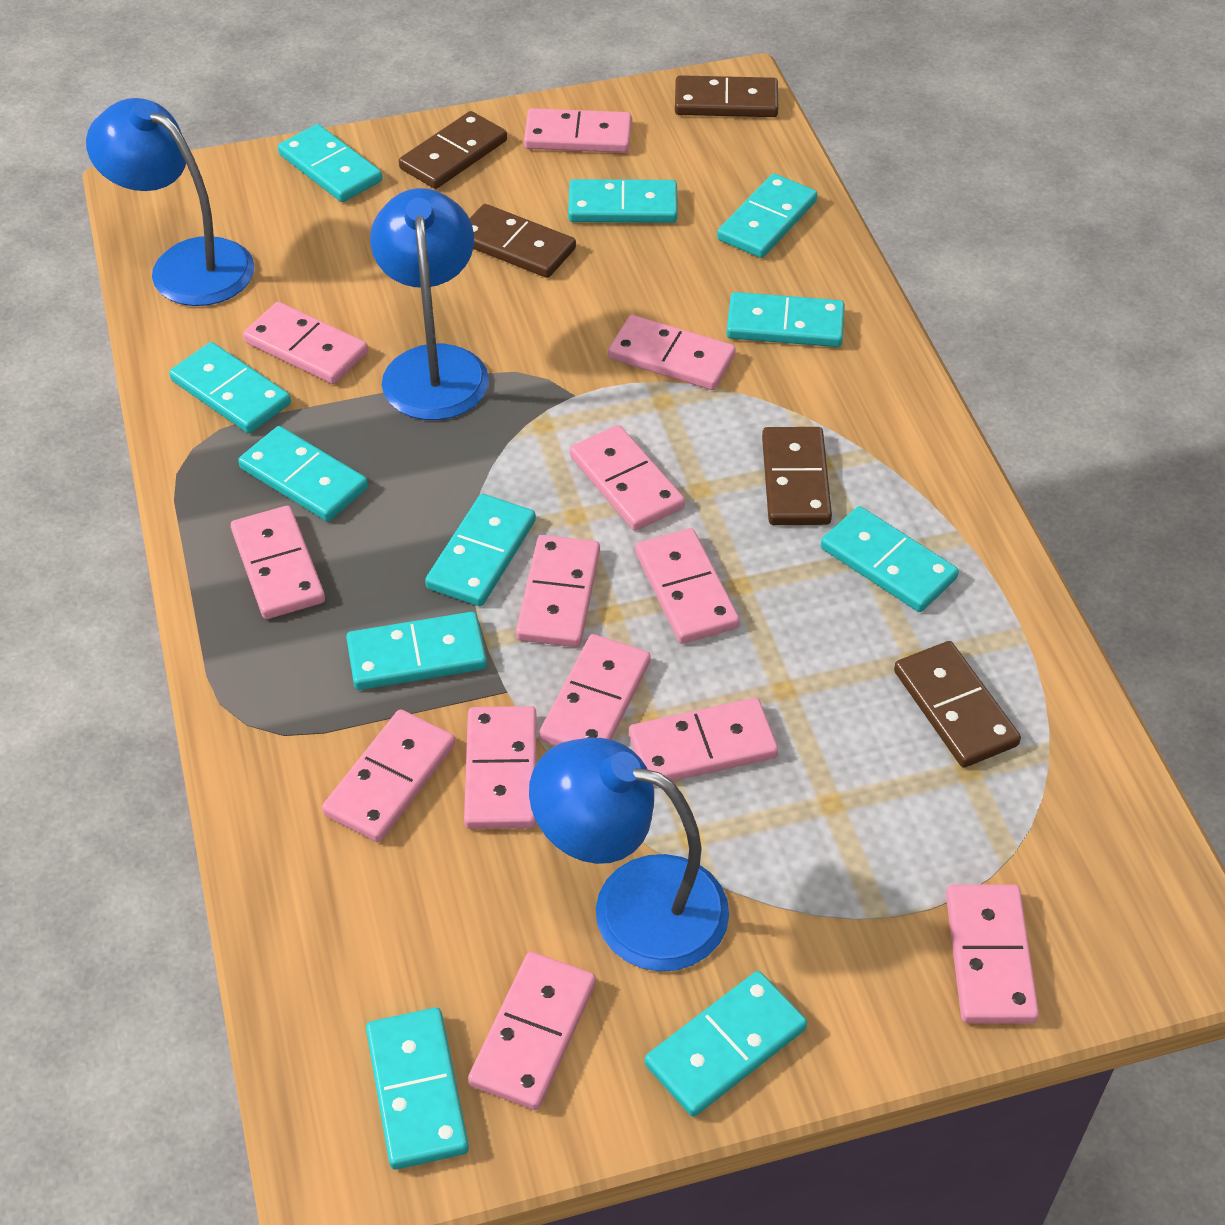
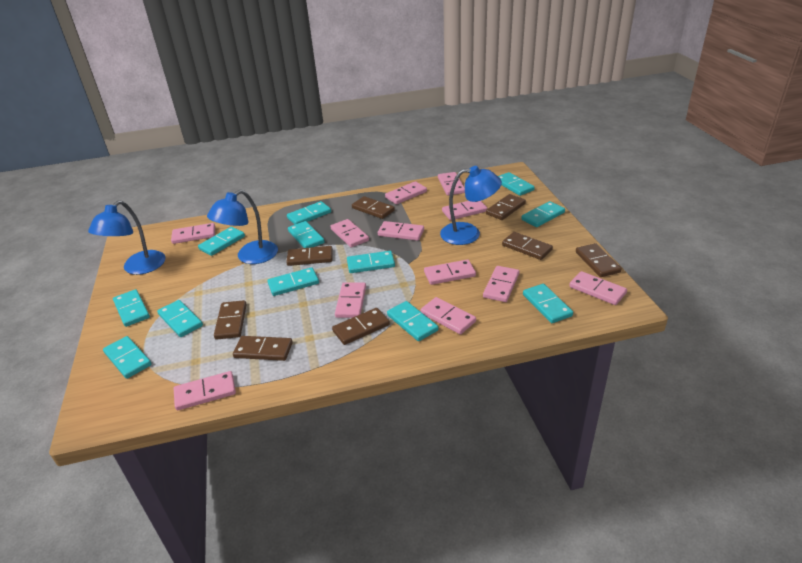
brown domino: [399,111,507,189] [469,204,576,278] [675,75,778,117] [762,427,832,525] [894,641,1021,768] = 5 -> [214,300,247,340] [233,336,293,361] [286,246,333,266] [332,308,390,345] [352,196,395,219] [486,194,526,220] [502,232,553,260] [576,243,621,277] = 8
pink domino: [231,506,325,619] [243,302,368,384] [322,709,455,842] [464,706,536,829] [468,952,596,1110] [516,535,600,647] [524,108,632,153] [539,634,651,746] [570,425,685,531] [608,315,736,390] [629,698,778,785] [635,528,740,644] [946,884,1039,1023] = 13 -> [171,223,215,244] [174,371,236,411] [330,219,369,248] [335,282,366,318] [378,221,424,241] [385,181,427,204] [420,297,476,334] [424,259,476,285] [438,172,465,195] [442,201,487,220] [483,266,519,302] [569,271,627,305] = 12
turquoise domino: [169,342,291,433] [238,426,368,521] [278,124,382,202] [346,612,487,690] [366,1007,469,1170] [425,494,536,607] [568,179,678,223] [645,971,807,1117] [717,173,817,258] [726,292,845,347] [821,506,959,612] = 11 -> [103,336,152,379] [113,289,150,327] [157,300,203,337] [198,227,245,256] [267,267,319,296] [287,201,331,225] [288,221,325,248] [347,251,395,273] [387,301,439,341] [498,172,535,196] [521,201,565,227] [523,284,573,323] = 12

